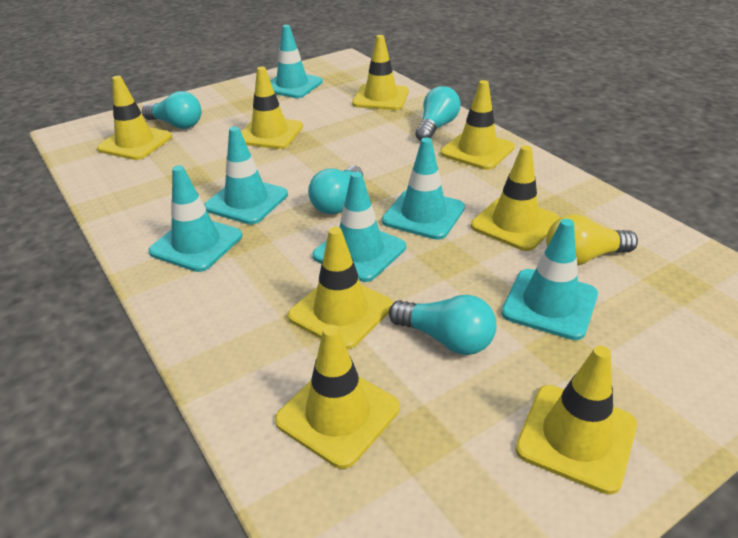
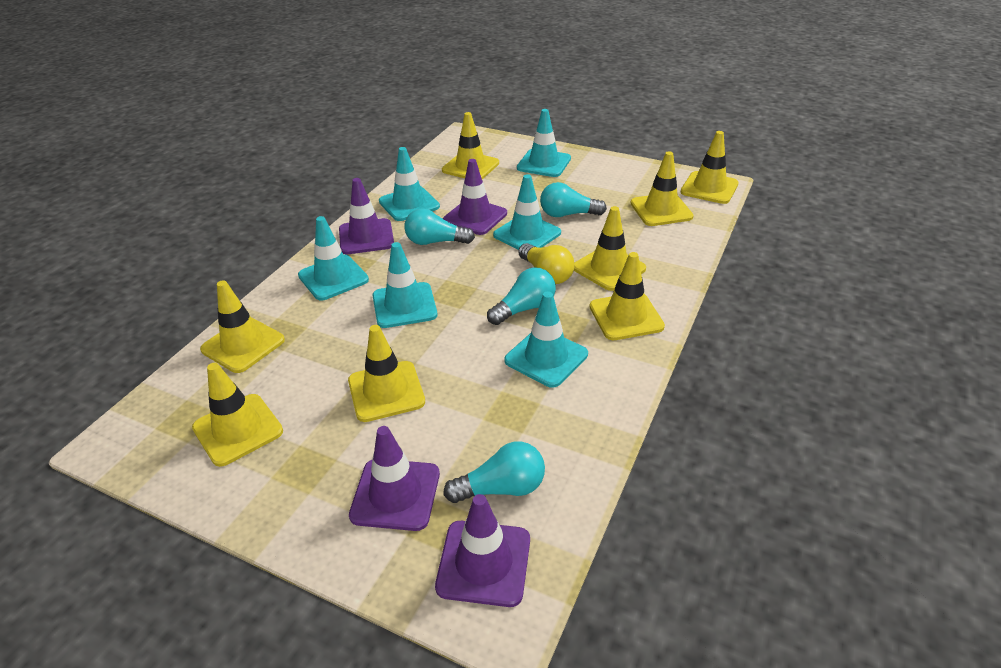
purple traffic cone: none = 0 -> [339,178,394,254] [349,426,440,531] [435,494,530,607] [443,159,507,235] = 4

